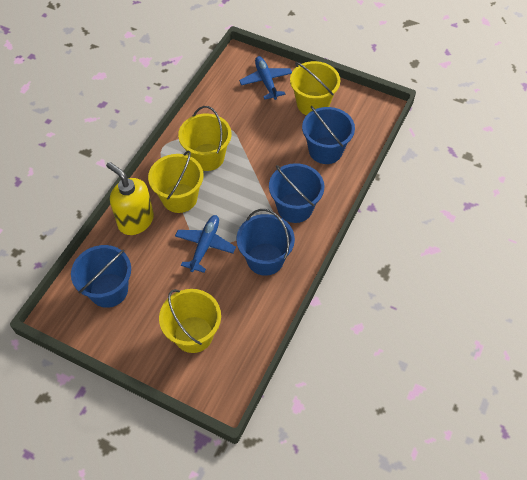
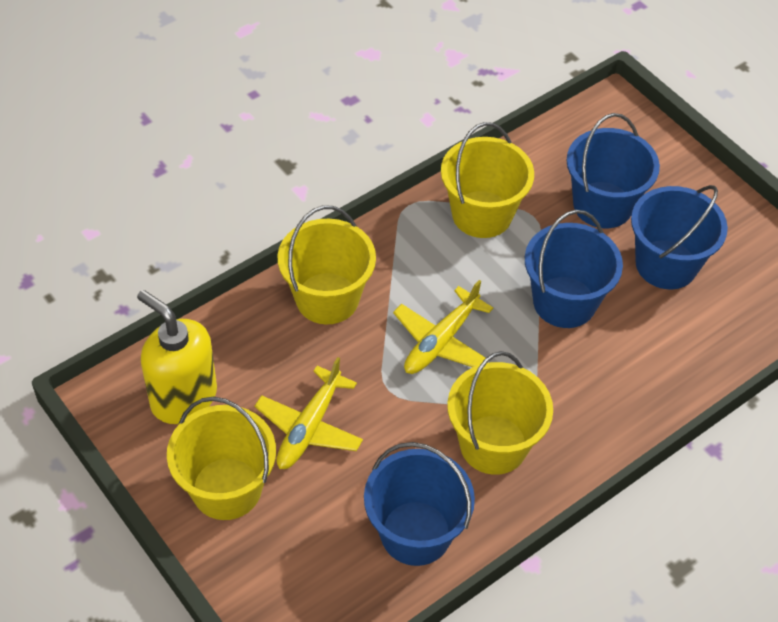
blue plane: [175,215,236,273] [239,56,292,100] = 2 -> none = 0
yellow plane: none = 0 -> [254,357,363,469] [393,280,493,374] = 2

